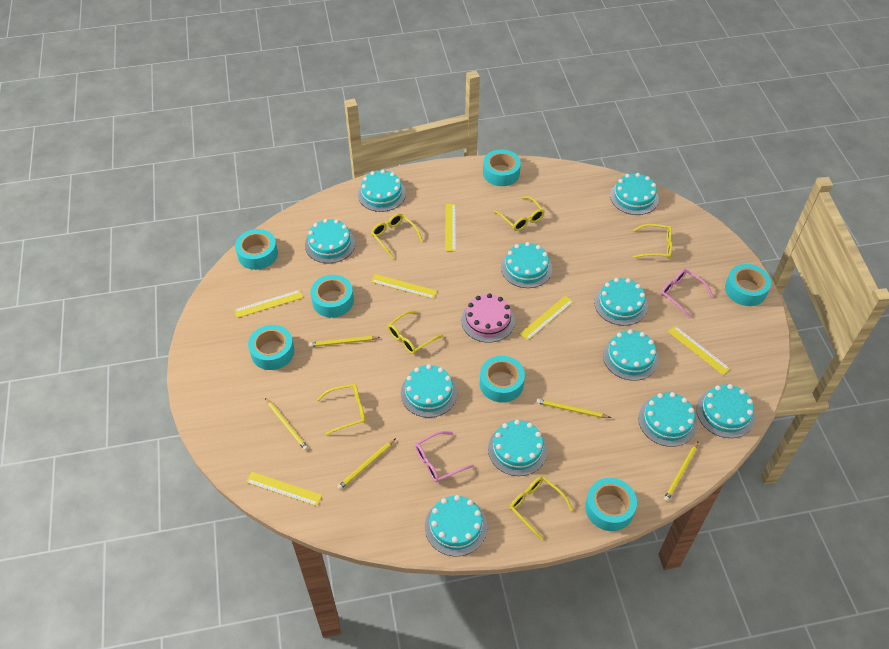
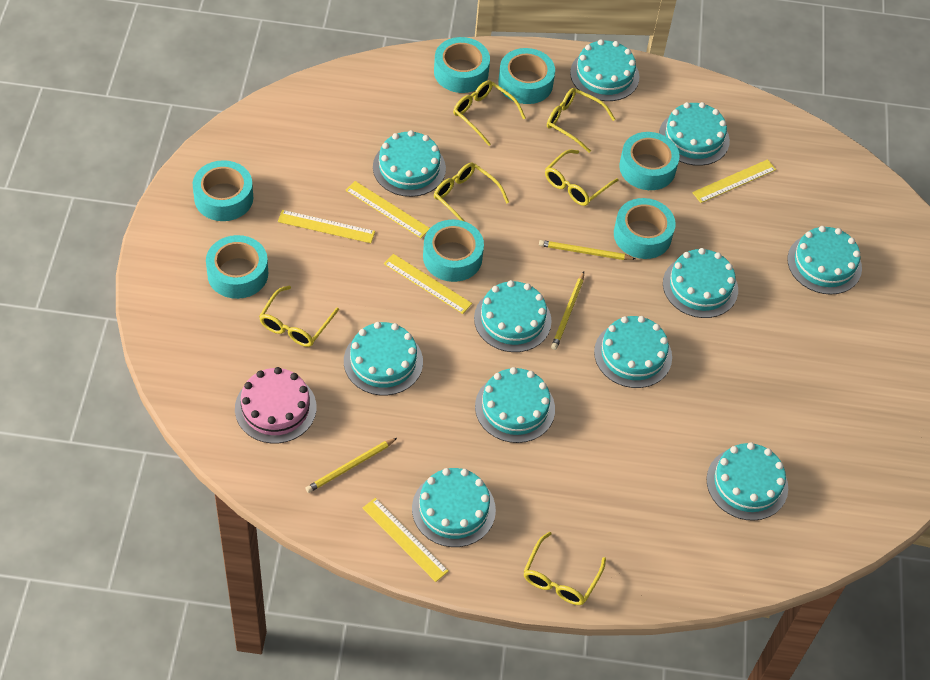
pink glasses: [415,431,474,482] [661,269,713,318] = 2 -> none = 0
yellow pencil: [265,398,308,451] [309,336,380,347] [337,438,396,490] [536,399,611,418] [664,441,699,502] = 5 -> [305,438,397,493] [539,240,636,260] [551,272,584,350] = 3
yellow ruler: [234,290,303,318] [246,472,322,506] [371,274,437,299] [445,204,456,251] [520,296,574,340] [668,326,730,375] = 6 -> [278,210,375,243] [345,181,430,238] [363,498,449,582] [384,254,472,314] [692,159,776,203] = 5

